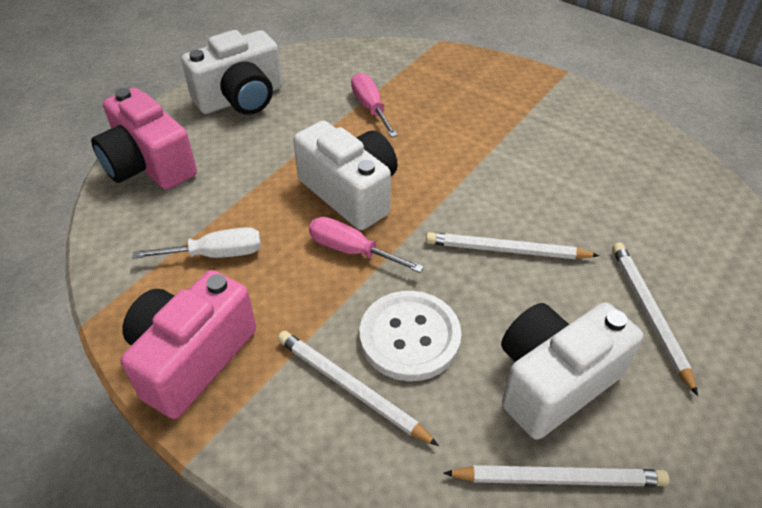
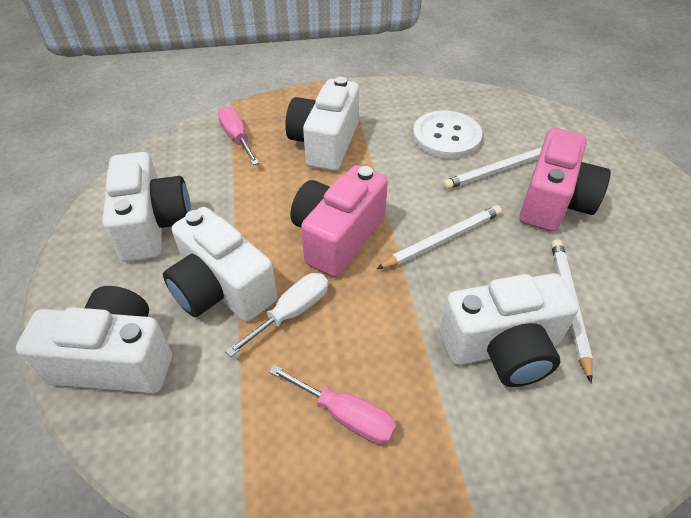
white camera: [181,30,282,115] [293,121,397,230] [501,302,643,440] = 3 -> [16,286,172,394] [103,152,191,262] [163,207,277,322] [285,77,359,171] [440,273,579,387] = 5
white pencil: [277,331,439,446] [426,232,600,259] [443,465,669,487] [612,243,698,396] = 4 -> [377,205,502,269] [443,147,542,189] [551,239,593,383] = 3

